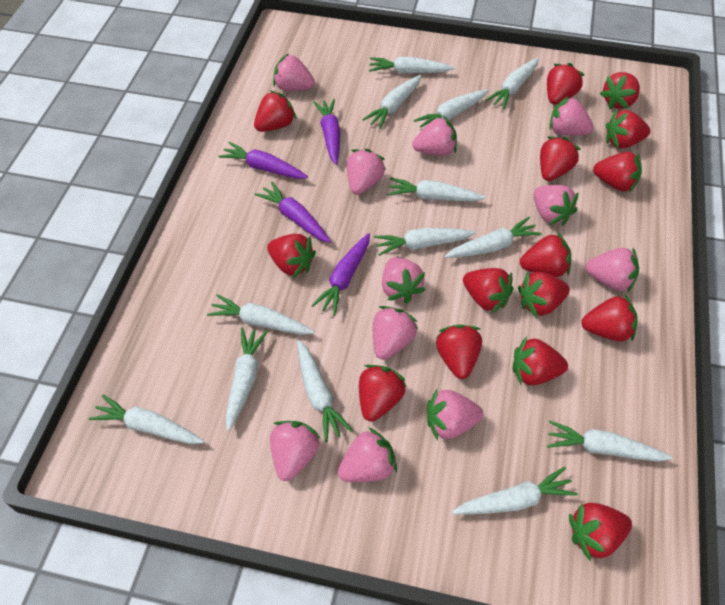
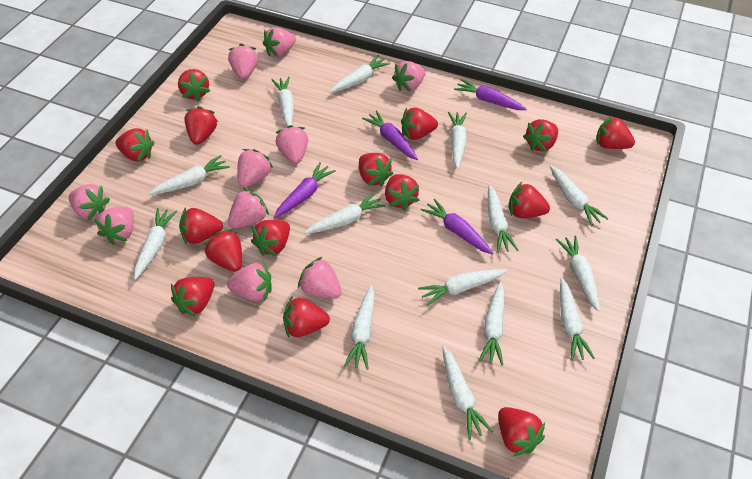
pink strawberry: [270,421,321,481] [273,53,315,91] [338,427,397,482] [347,149,386,195] [373,306,418,360] [382,257,425,304] [412,116,457,156] [427,389,483,440] [533,185,579,226] [549,96,594,135] [585,248,639,292] = 11 -> [69,184,110,220] [94,207,134,245] [227,261,272,301] [228,44,258,79] [228,188,269,228] [237,149,273,188] [263,27,296,57] [275,125,308,164] [298,257,342,299] [392,61,426,91] = 10
white carrot: [89,395,204,444] [207,294,315,335] [225,327,268,432] [297,340,353,442] [362,75,422,129] [369,57,455,74] [374,228,476,256] [387,177,486,201] [413,89,489,128] [444,217,542,258] [452,467,578,515] [485,58,539,109] [547,420,673,462] = 13 -> [134,208,178,280] [148,155,230,195] [272,77,294,127] [304,193,386,234] [330,55,390,93] [344,285,375,370] [418,269,507,306] [442,346,493,440] [448,112,467,169] [479,282,504,366] [488,185,518,253] [550,165,609,227] [556,236,600,312] [560,278,595,361] = 14

